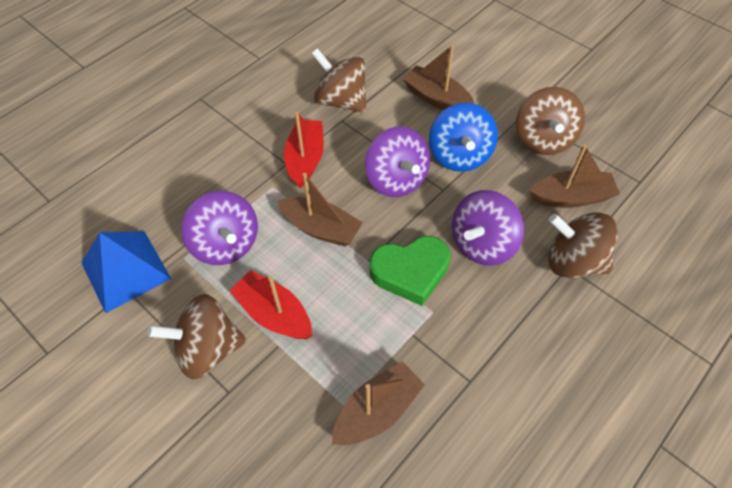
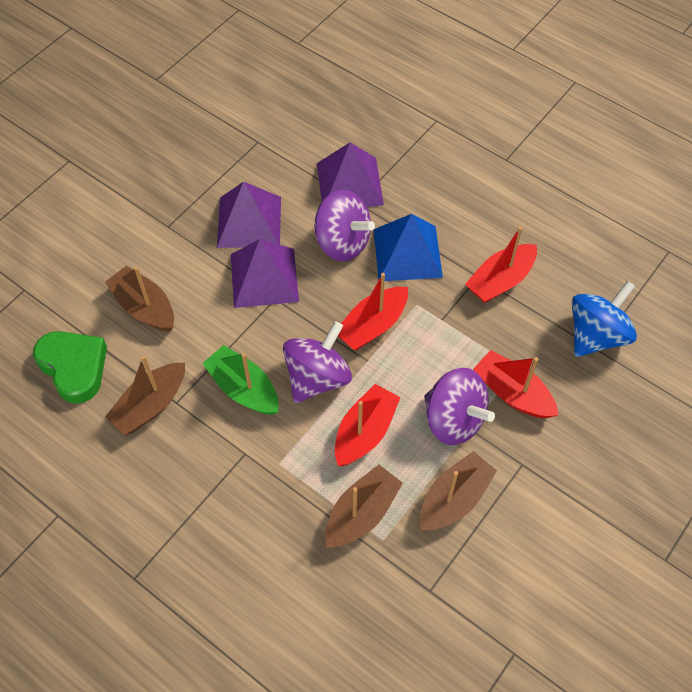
brown spinning top: [147,294,247,379] [312,48,366,113] [516,87,585,155] [548,212,618,278] = 4 -> none = 0
green boat: none = 0 -> [202,345,278,415] = 1
purple pyramid: none = 0 -> [217,182,281,248] [231,239,299,308] [317,142,384,207] = 3
red boat: [229,270,312,339] [284,112,324,188] = 2 -> [335,384,401,466] [338,273,408,350] [465,226,537,303] [473,350,558,418] = 4

